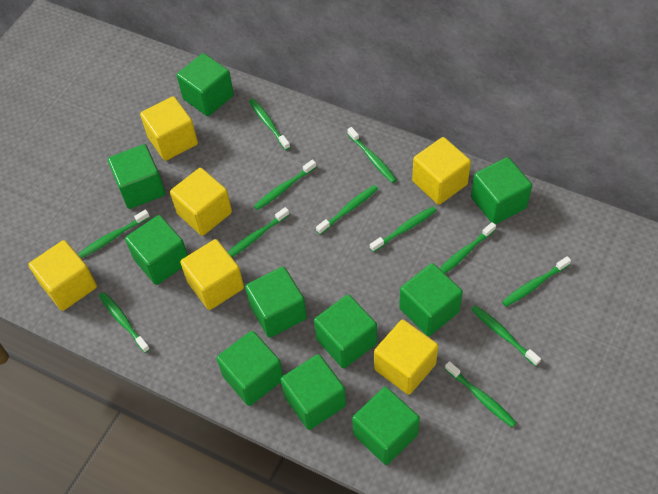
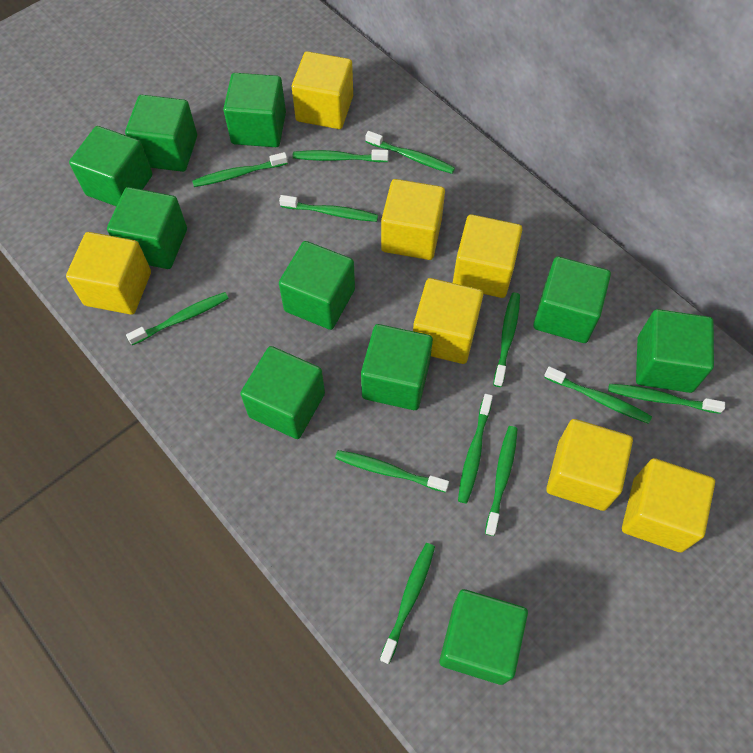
yellow cube: [28,240,97,311] [140,96,198,161] [170,168,232,236] [180,239,244,310] [374,319,438,395] [412,137,471,205] = 6 -> [66,232,151,315] [292,51,353,129] [381,179,445,260] [413,278,483,364] [453,214,522,298] [546,419,633,511] [622,458,715,552] = 7

